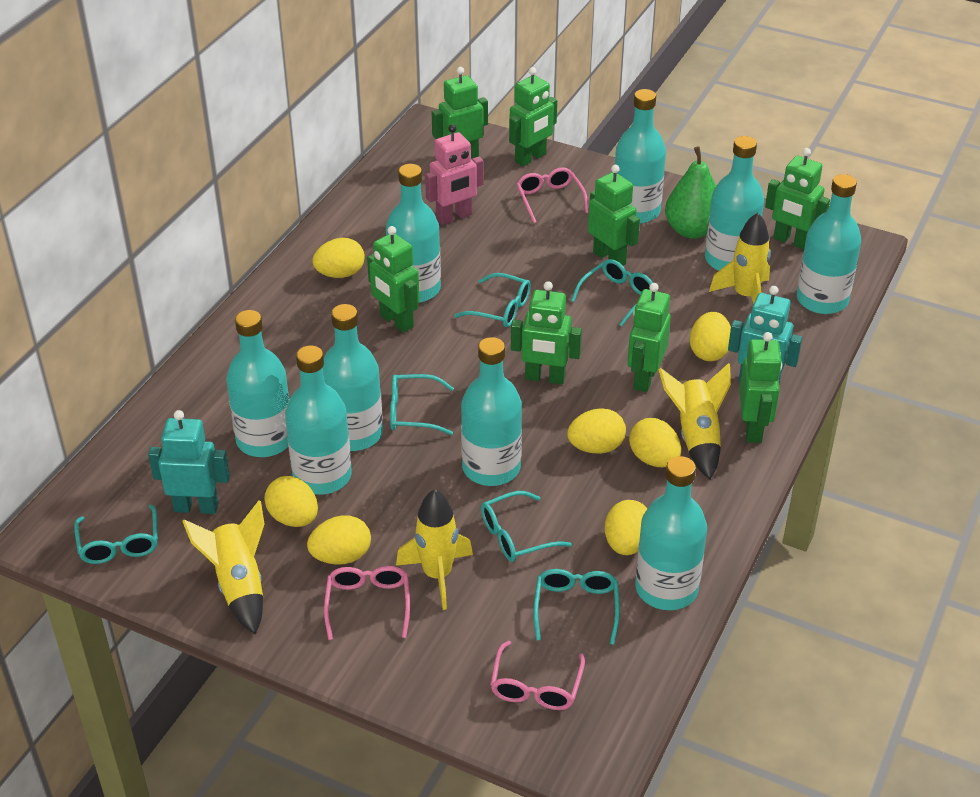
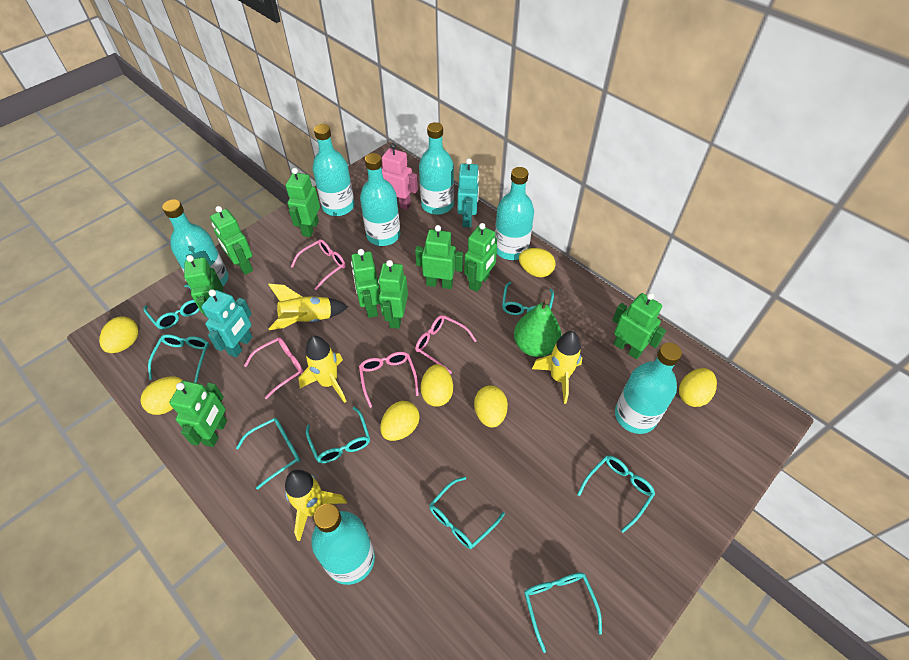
green robot: [367,226,420,333] [432,67,488,158] [509,67,557,167] [511,281,582,384] [588,165,640,266] [627,283,671,392] [739,332,782,443] [765,148,830,250] = 8 -> [169,381,227,447] [184,255,223,317] [210,206,253,275] [286,168,320,237] [351,249,380,318] [378,260,408,329] [415,225,463,289] [464,223,497,292] [612,293,666,359] = 9
pink glasses: [324,566,410,640] [490,640,585,710] [516,167,589,223] = 3 -> [244,337,304,399] [291,239,346,290] [359,352,419,408] [415,315,477,374] = 4
turquoise bottle: [226,310,290,457] [285,345,352,495] [323,304,383,451] [386,164,441,303] [461,337,522,486] [615,89,666,224] [635,456,707,610] [705,136,764,271] [797,174,861,314] = 9 -> [162,199,229,286] [311,503,375,585] [312,124,355,216] [360,153,400,246] [419,122,454,215] [495,167,534,260] [615,343,682,434] = 7
turquoise glasses: [74,504,158,564] [390,374,454,435] [454,273,531,327] [481,491,572,562] [533,569,620,645] [571,259,653,327] = 6 -> [143,284,199,329] [148,334,209,383] [236,418,300,490] [306,407,370,463] [429,477,505,549] [502,282,554,315] [524,572,602,653] [577,456,655,533] = 8

